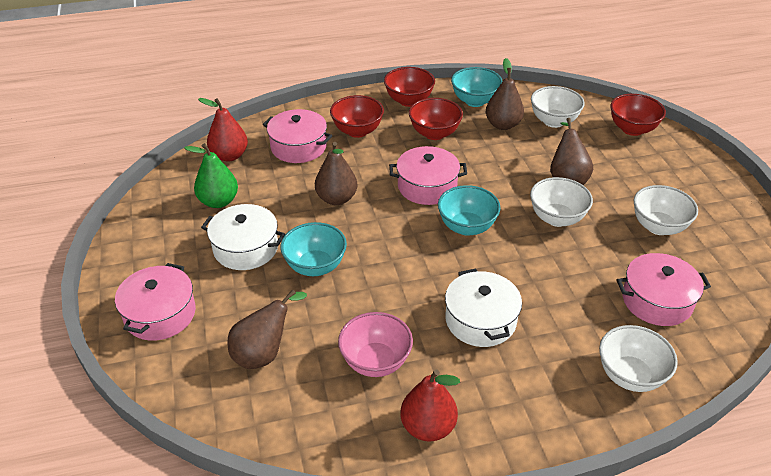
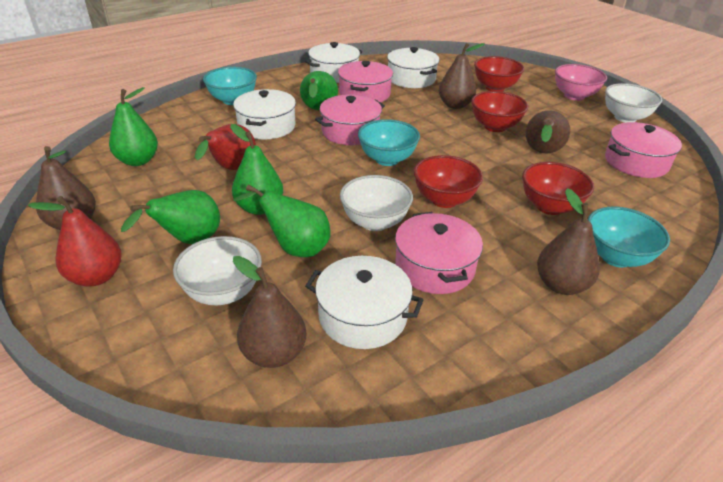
brown pear: [227,289,307,369] [315,142,357,205] [486,58,524,130] [550,118,593,185] = 4 -> [36,146,96,230] [233,256,306,368] [439,43,485,109] [526,111,570,153] [537,188,600,295] = 5
green pear: [184,143,238,208] = 1 -> [109,87,158,166] [121,190,220,244] [230,124,283,215] [233,184,331,257] [300,71,338,110] = 5
white bowl: [530,177,593,227] [531,86,585,128] [599,325,678,392] [634,185,698,235] = 4 -> [173,236,262,306] [340,175,413,231] [605,83,662,123] = 3
white pot: [201,204,285,270] [445,269,522,347] = 2 -> [233,89,296,140] [305,42,363,83] [305,256,424,349] [387,47,439,88] = 4

